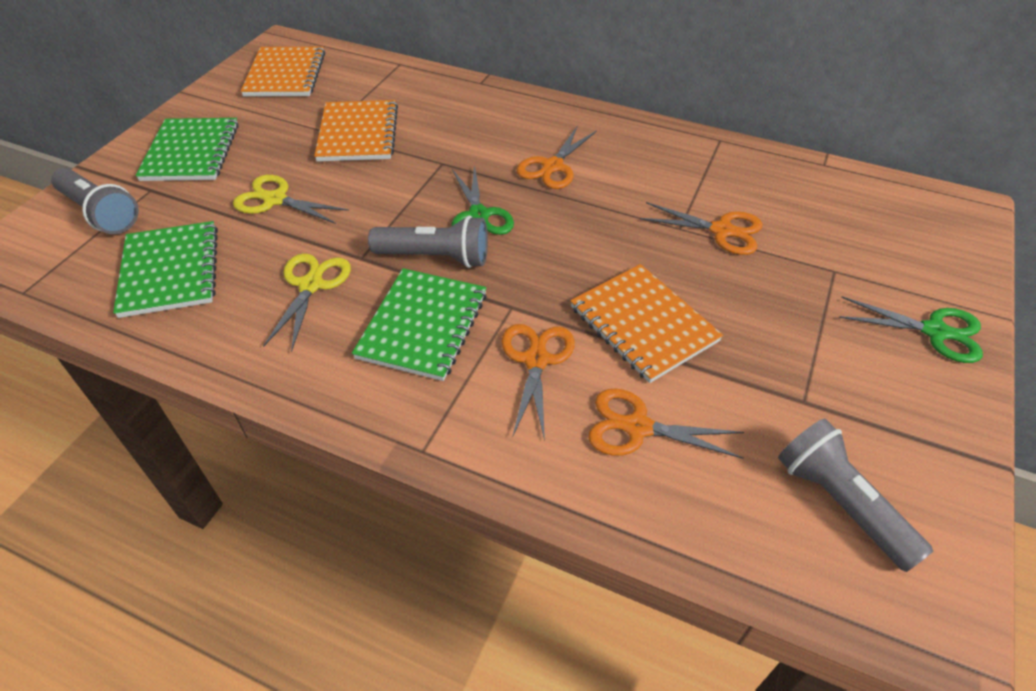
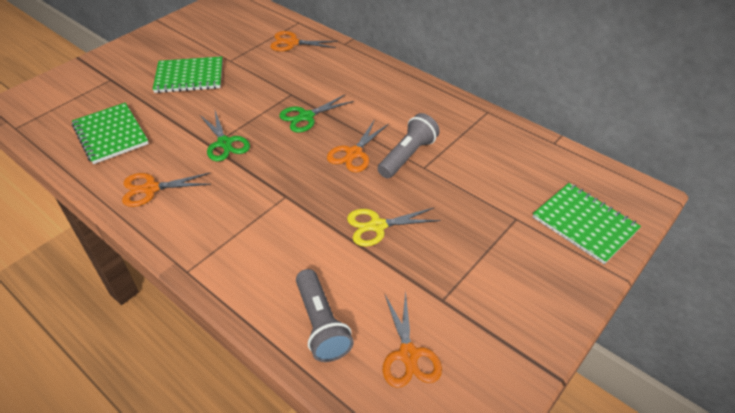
grey flashlight: [51,168,139,234] [368,215,488,268] [778,418,933,572] = 3 -> [296,269,354,362] [378,113,440,178] = 2
orange notebook: [241,47,325,97] [314,100,398,162] [570,264,723,383] = 3 -> none = 0
yellow scissors: [233,175,349,224] [263,253,351,352] = 2 -> [347,207,441,247] = 1

